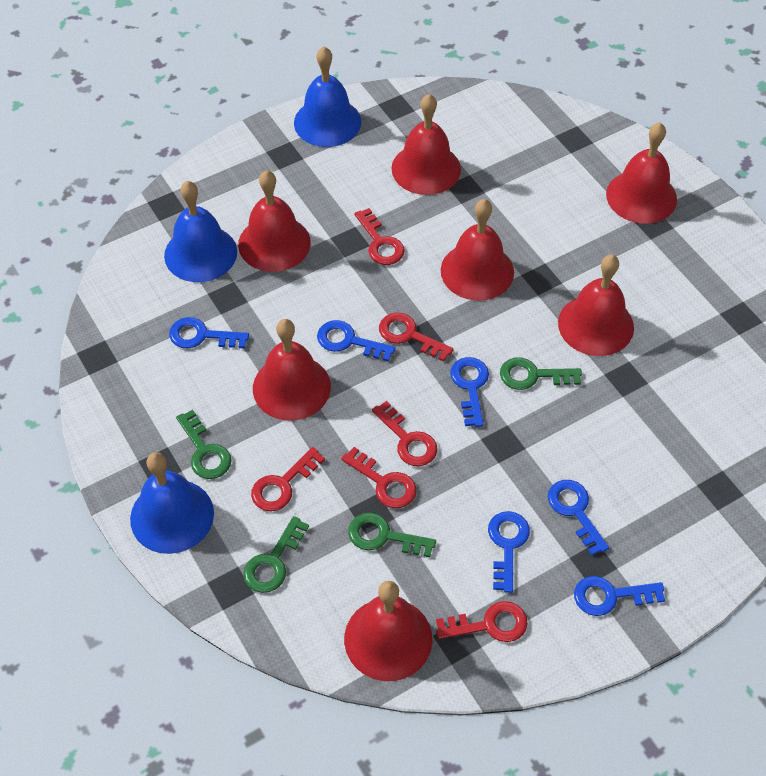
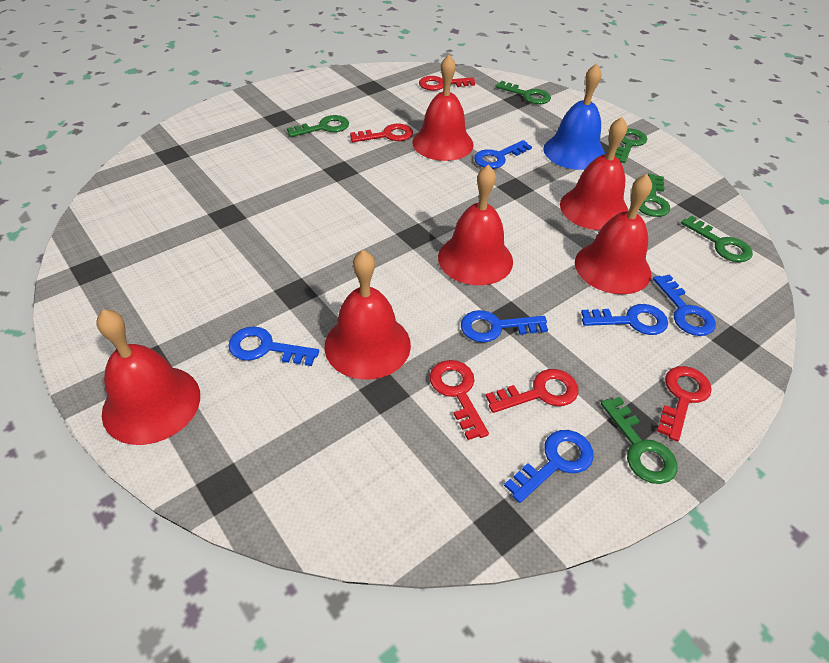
blue bell: [130,452,214,554] [164,181,237,282] [294,47,361,147] = 3 -> [543,63,605,170] = 1
green key: [176,410,232,479] [243,516,309,593] [348,513,436,557] [500,357,582,390] = 4 -> [287,115,349,137] [495,81,551,104] [601,397,677,484] [615,128,647,163] [639,174,670,217] [681,216,753,262] = 6
red bell: [238,170,311,272] [253,319,331,421] [344,581,432,681] [391,94,461,195] [441,199,514,301] [558,255,634,356] [606,122,677,224] = 7 -> [96,309,200,445] [325,250,411,380] [412,55,474,161] [438,165,513,285] [560,117,629,230] [575,174,652,294] = 6
red key: [251,447,325,511] [341,447,417,508] [354,208,405,265] [372,401,437,466] [379,312,454,362] [436,601,528,642] = 6 -> [350,123,413,142] [419,76,475,91] [430,360,489,440] [486,369,579,413] [657,366,712,442] = 5

